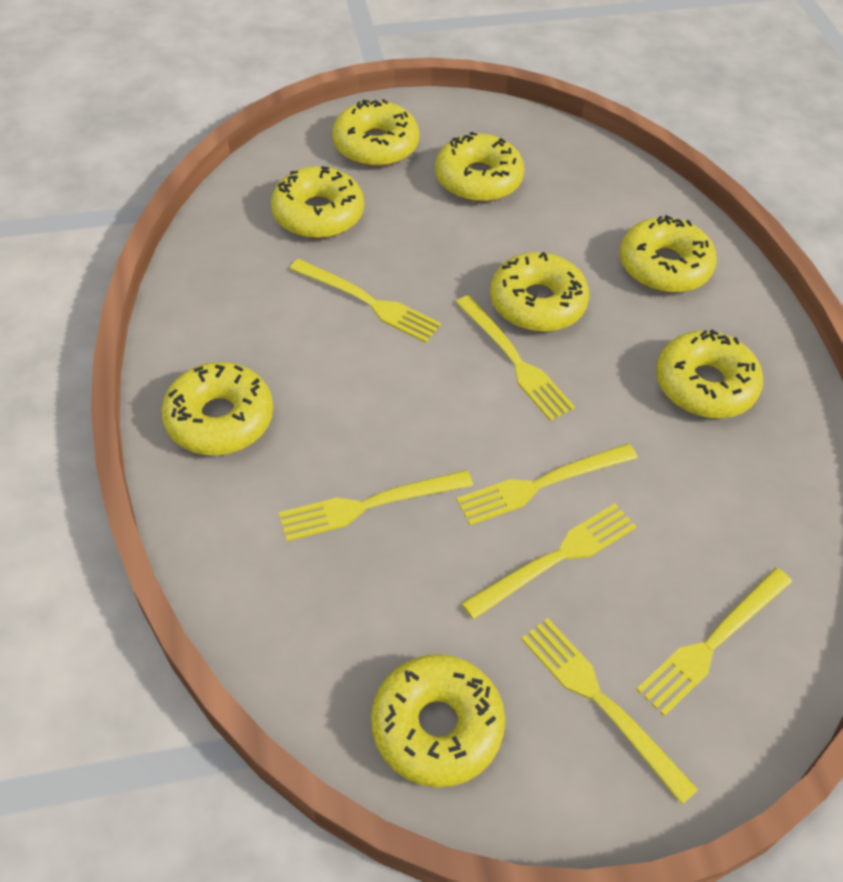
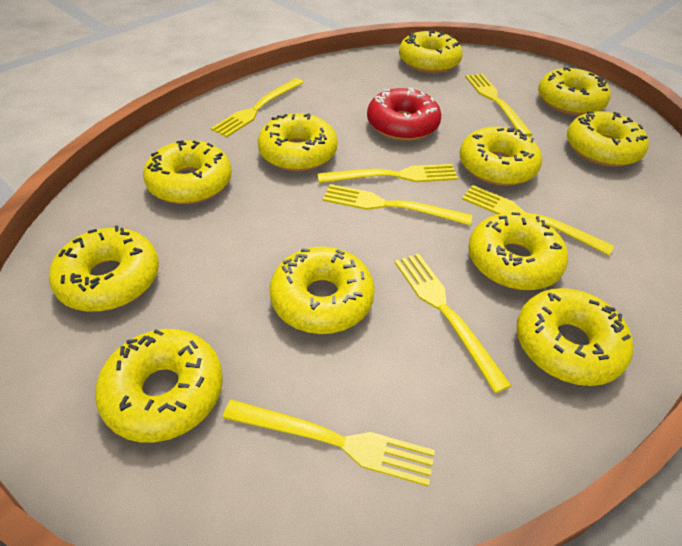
red donut: none = 0 -> [367,88,441,141] = 1
yellow donut: [161,362,273,455] [271,166,364,239] [332,99,419,167] [371,654,505,788] [435,132,524,202] [490,252,589,332] [620,215,717,293] [656,329,763,419] = 8 -> [49,225,159,312] [95,329,223,442] [143,140,232,204] [258,113,338,171] [270,247,375,334] [399,30,463,73] [460,127,542,186] [468,212,568,290] [516,288,633,386] [538,67,611,116] [567,111,649,167] = 11

